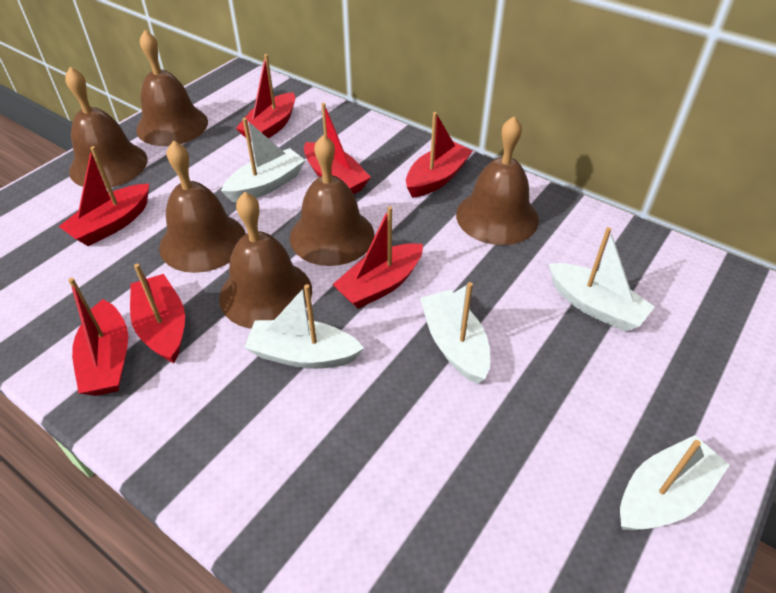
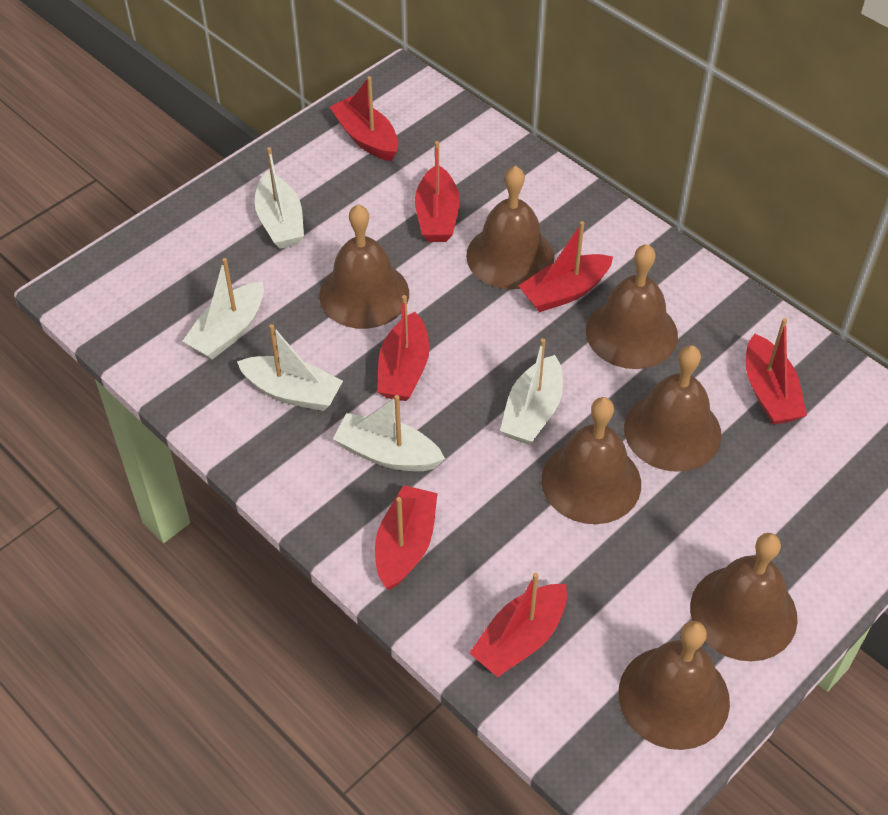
brown bell: [65,67,148,188] [136,30,208,146] [159,141,246,273] [219,192,312,329] [290,135,374,266] [456,116,539,245] = 6 -> [319,204,409,329] [466,166,554,289] [542,397,641,524] [586,244,678,369] [619,621,730,750] [624,345,722,472] [690,533,798,661] = 7

